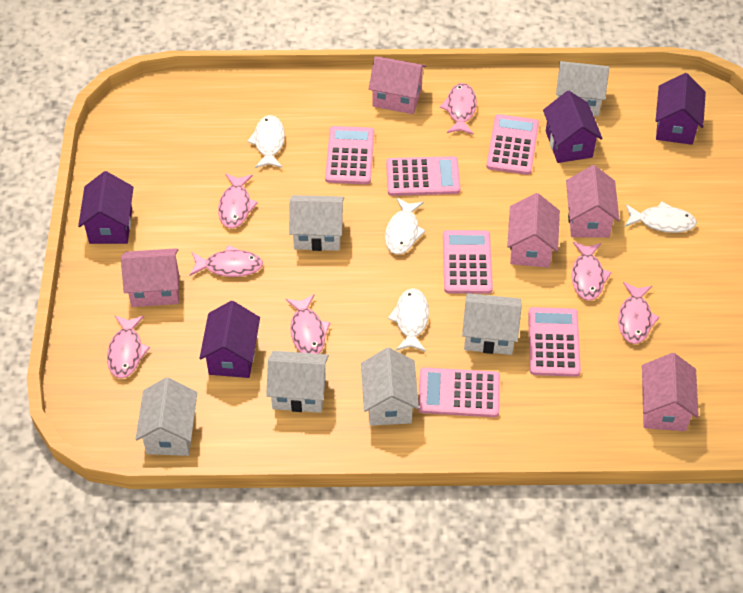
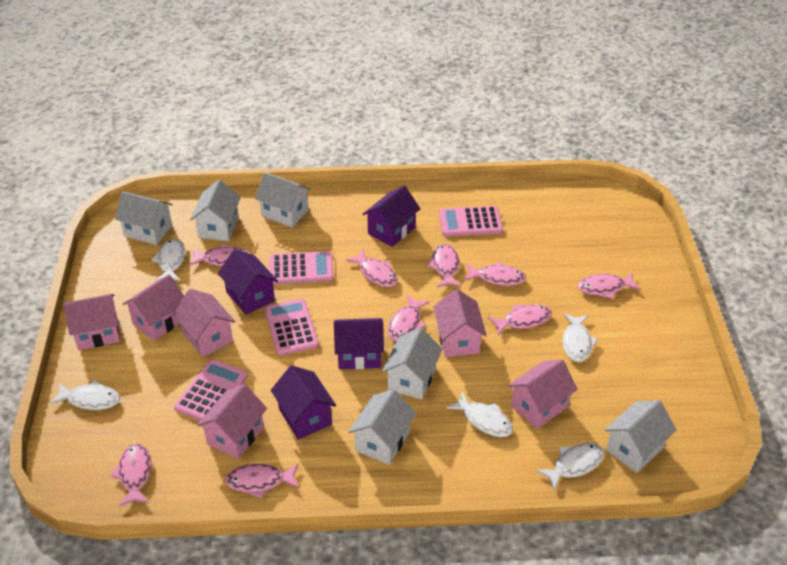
pink calculator: [325,126,374,184] [386,156,461,196] [418,367,500,417] [443,230,493,294] [486,114,539,175] [528,307,581,377] = 6 -> [174,359,248,421] [265,298,319,356] [270,251,334,285] [439,206,503,237] = 4
pink fish: [107,316,150,379] [189,245,263,277] [218,174,258,229] [286,294,330,354] [440,83,477,135] [572,242,612,301] [618,282,660,344] = 7 -> [111,443,152,507] [189,244,248,266] [225,464,299,499] [345,249,398,287] [388,295,430,341] [427,244,461,288] [464,261,526,286] [488,304,552,335] [577,272,641,299] = 9
pink house: [121,248,179,307] [369,56,426,114] [507,193,560,268] [566,165,620,238] [642,353,699,431] = 5 -> [63,294,120,350] [123,275,184,341] [173,289,235,357] [197,384,267,459] [433,289,487,357] [508,359,578,429] = 6
white fish: [247,115,285,168] [385,197,426,254] [388,288,429,352] [625,201,697,233] = 4 -> [49,380,120,410] [151,239,185,282] [446,392,513,437] [536,443,604,491] [562,313,598,362] = 5

